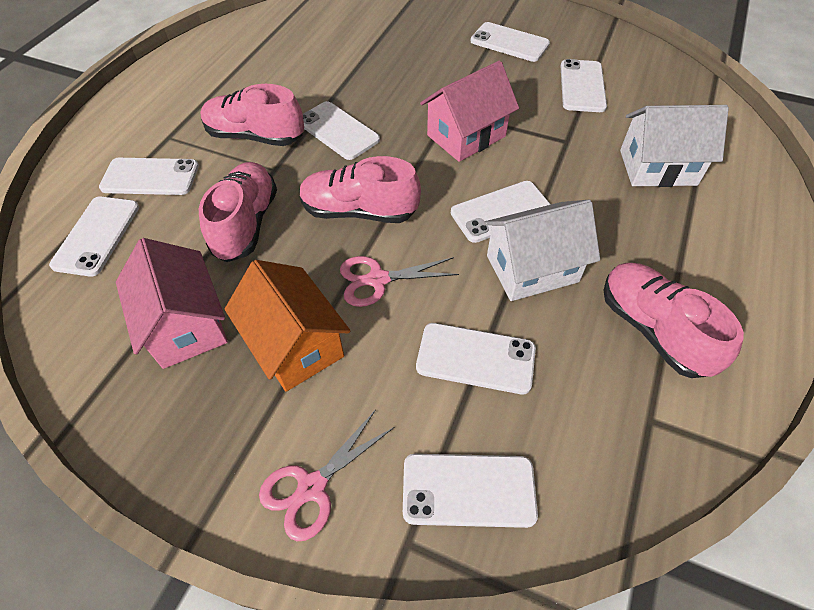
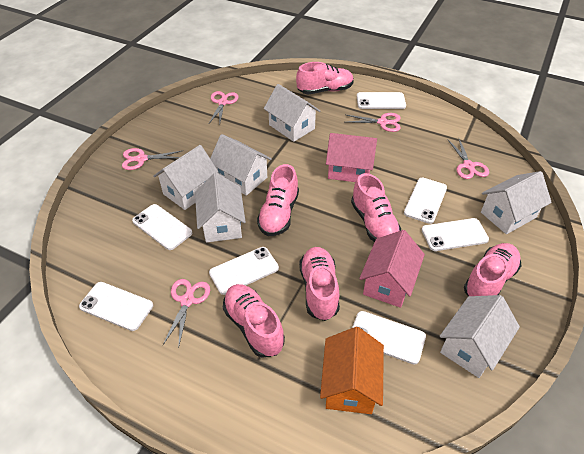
pink scissors: [259,411,395,541] [340,256,459,307] = 2 -> [122,148,183,170] [163,279,210,348] [209,91,239,124] [347,113,401,132] [448,139,489,179] = 5
pink shoe: [199,162,277,262] [200,84,304,146] [299,156,421,223] [603,263,744,378] = 4 -> [223,284,285,358] [257,164,299,236] [296,62,354,94] [299,247,340,321] [351,173,401,242] [464,243,522,296] = 6
white house: [484,200,600,301] [620,105,729,187] = 2 -> [154,145,218,210] [195,173,246,243] [210,134,272,196] [264,84,320,142] [440,295,520,378] [481,171,552,234] = 6
white phone: [49,196,139,276] [99,158,199,195] [303,101,380,160] [403,454,538,528] [416,323,536,394] [451,181,551,243] [471,22,550,62] [560,59,607,112] = 8 -> [79,282,153,331] [132,204,192,250] [209,247,279,295] [352,311,426,365] [357,92,406,109] [404,178,447,224] [422,218,489,251] = 7

